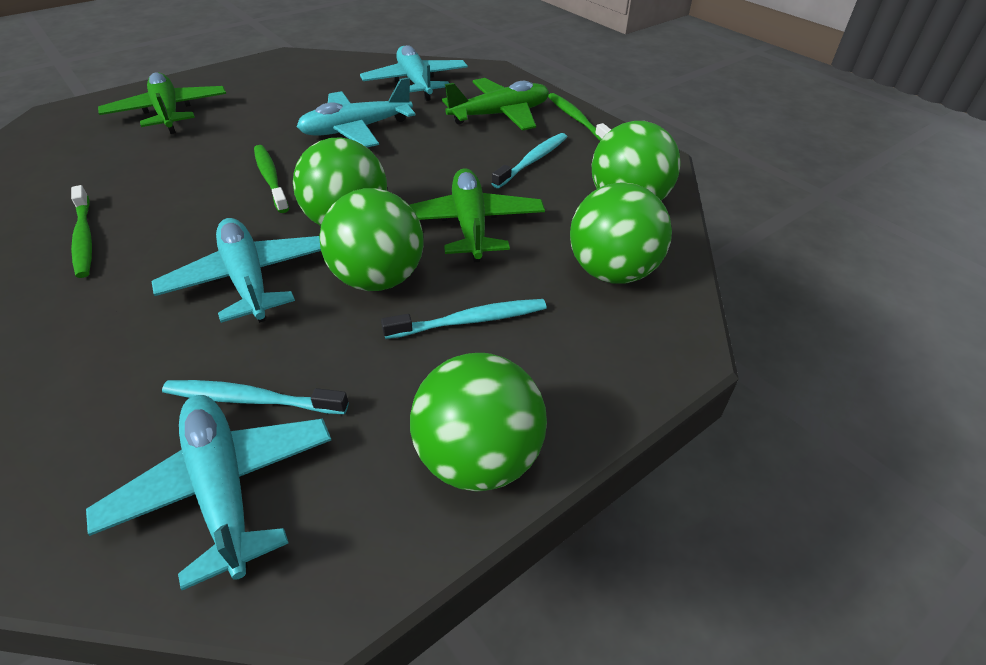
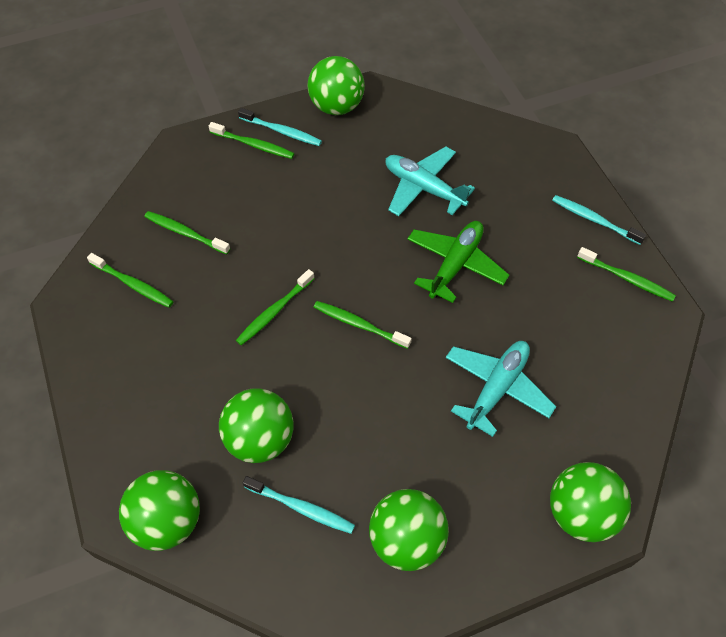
green plane: [98,72,226,134] [409,168,545,262] [442,78,549,131] = 3 -> [407,221,509,303] = 1
green toothbrush: [71,185,92,278] [254,145,289,213] [548,93,611,141] = 3 -> [87,253,174,308] [144,211,230,254] [209,122,295,159] [236,269,315,345] [314,301,412,349] [577,247,676,302] = 6
turquoise plane: [86,395,331,590] [151,218,321,323] [297,77,415,147] [360,45,468,101] = 4 -> [386,146,475,216] [446,341,556,437] = 2

